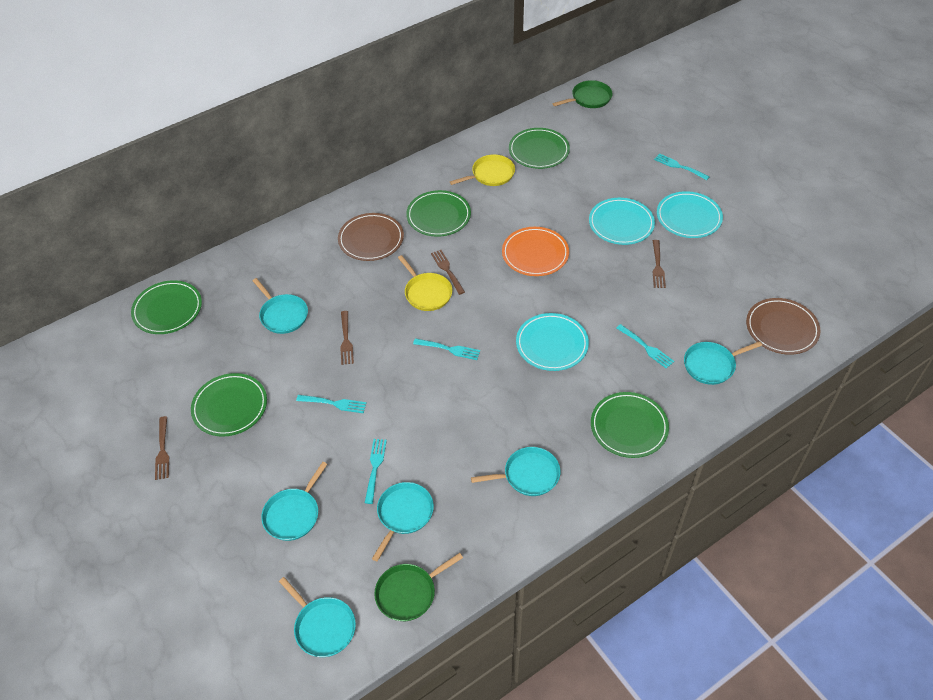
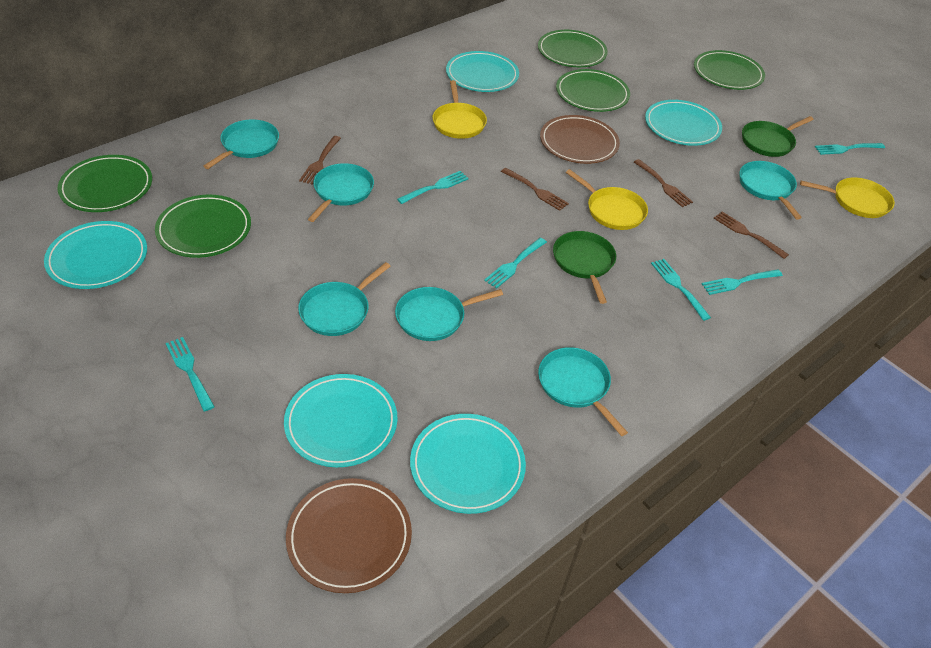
orange plate: [502,227,569,276] = 1 -> none = 0
turquoise fork: [296,395,367,413] [365,439,387,504] [413,338,480,360] [616,324,674,369] [654,153,710,180] = 5 -> [165,337,215,411] [397,171,469,204] [484,238,547,288] [651,259,711,321] [702,269,783,295] [815,143,885,155] = 6
turquoise plate: [516,313,589,371] [589,198,655,245] [657,191,723,238] = 3 -> [44,221,147,289] [284,374,398,467] [410,414,526,514] [446,51,519,92] [645,100,722,146] = 5
yellow pan: [398,255,452,311] [450,154,515,186] = 2 -> [433,80,487,139] [566,169,648,230] [800,177,895,218] = 3

